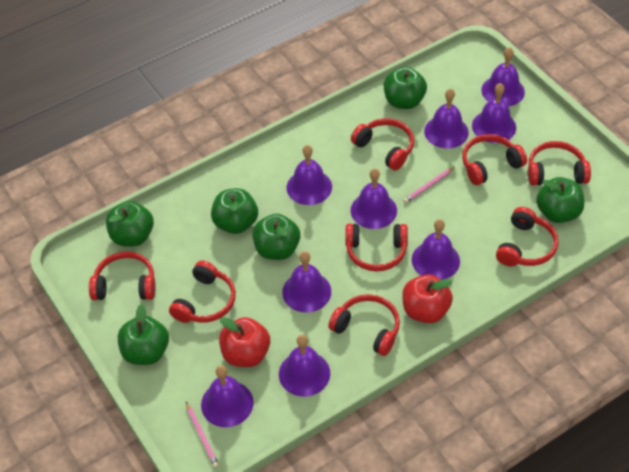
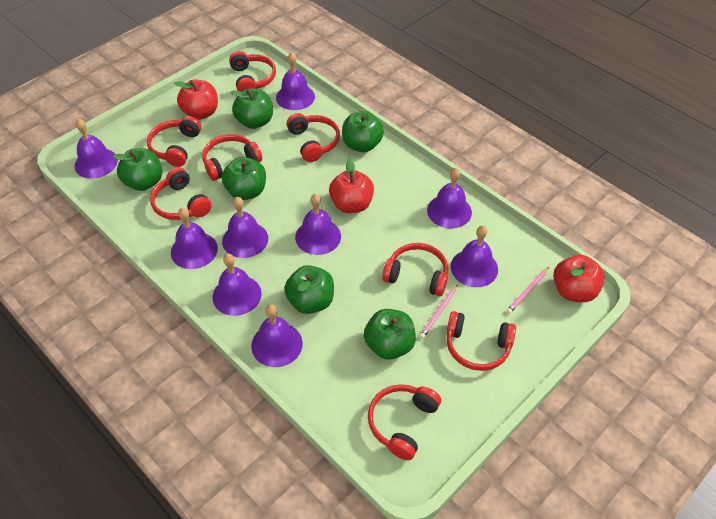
red apple: [219,317,270,367] [402,274,453,323] = 2 -> [174,80,218,120] [329,158,374,213] [553,255,605,302] = 3

